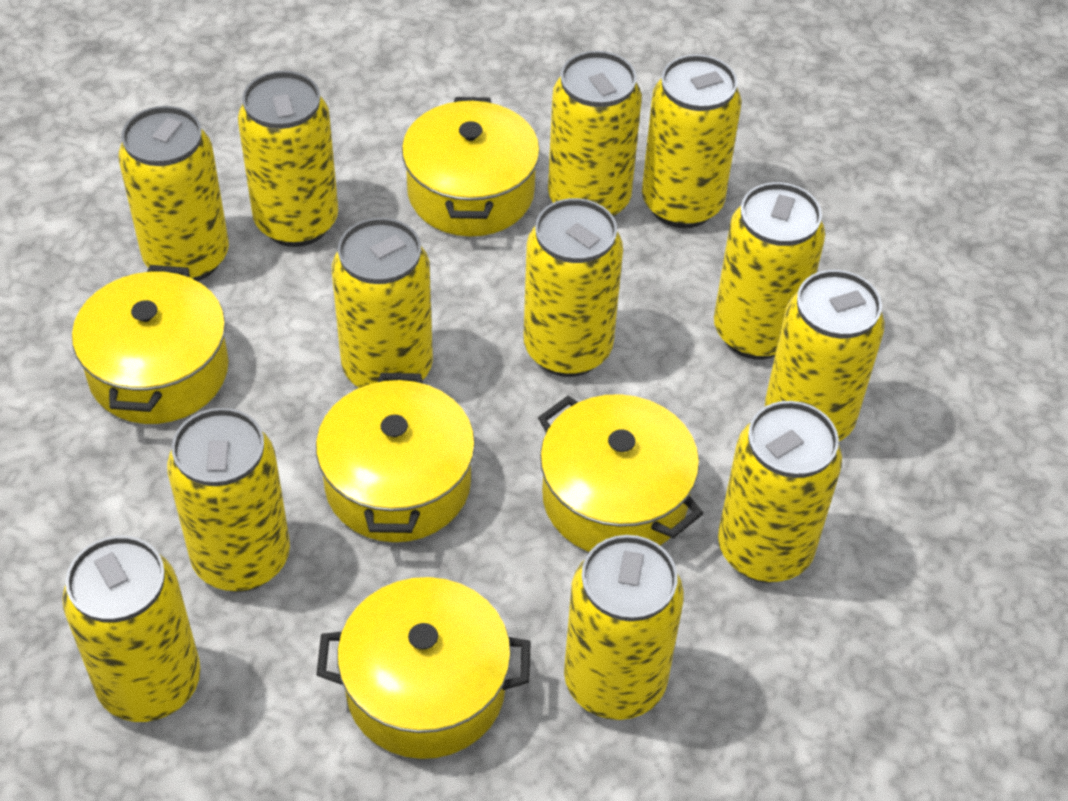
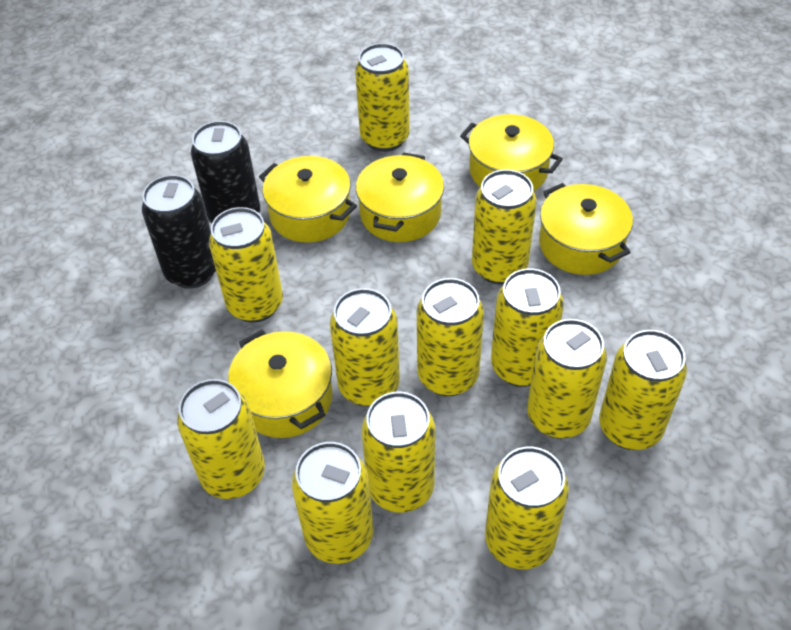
black can: none = 0 -> [142,175,216,289] [191,121,260,223] = 2

